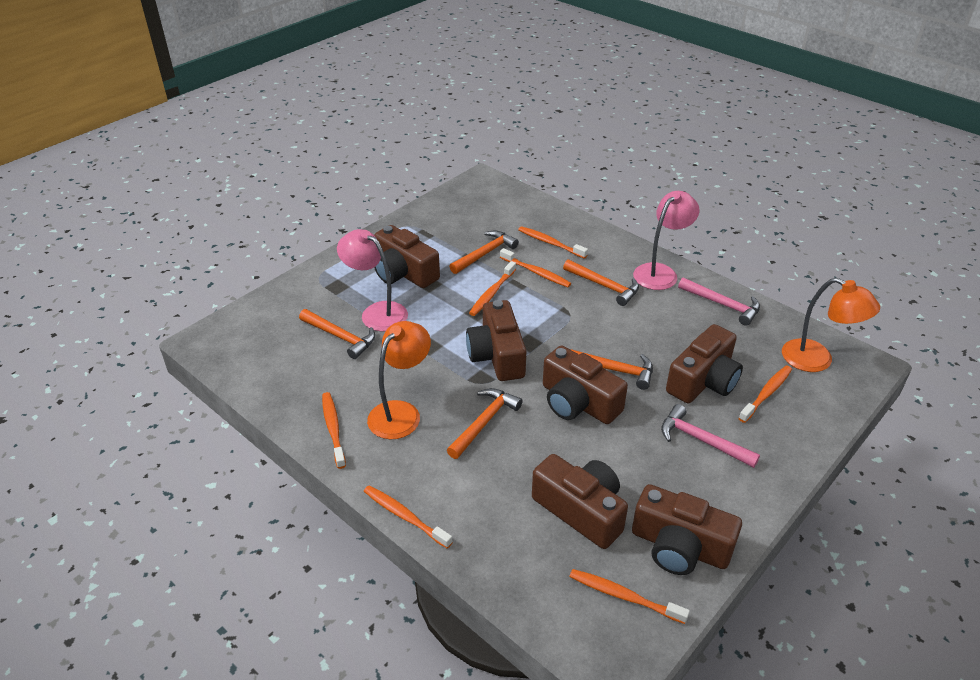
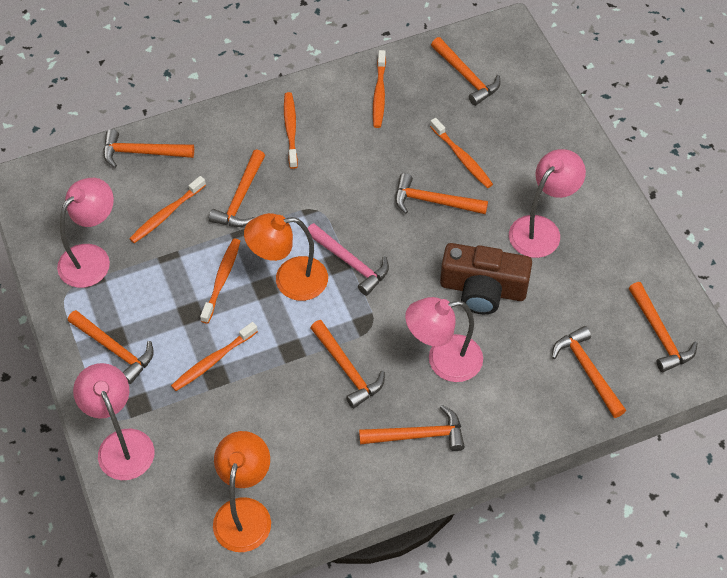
brown camera: [374,225,440,288] [466,300,526,381] [532,454,628,549] [543,345,628,424] [632,484,742,575] [666,324,743,403] = 6 -> [440,243,532,314] = 1
orange hammer: [299,309,375,359] [447,388,523,459] [449,231,519,274] [563,259,639,306] [570,349,653,390] = 5 -> [68,310,154,384] [103,129,194,168] [209,150,265,227] [310,320,385,409] [359,405,465,451] [395,173,488,214] [431,37,500,106] [552,326,626,418] [629,282,698,372] = 9
orange toothbrush: [322,392,346,469] [364,486,453,549] [469,261,516,316] [500,248,572,287] [518,226,588,259] [569,569,690,624] [738,365,792,423] = 7 -> [129,176,206,243] [171,322,258,391] [200,239,240,324] [284,92,298,169] [373,50,386,128] [430,118,493,188] = 6
pink hammer: [661,404,760,468] [678,278,760,326] = 2 -> [308,223,389,296] = 1
pink lamp: [337,229,408,331] [633,191,699,290] = 2 -> [57,178,114,288] [73,363,154,480] [405,297,483,382] [509,149,586,258] = 4

